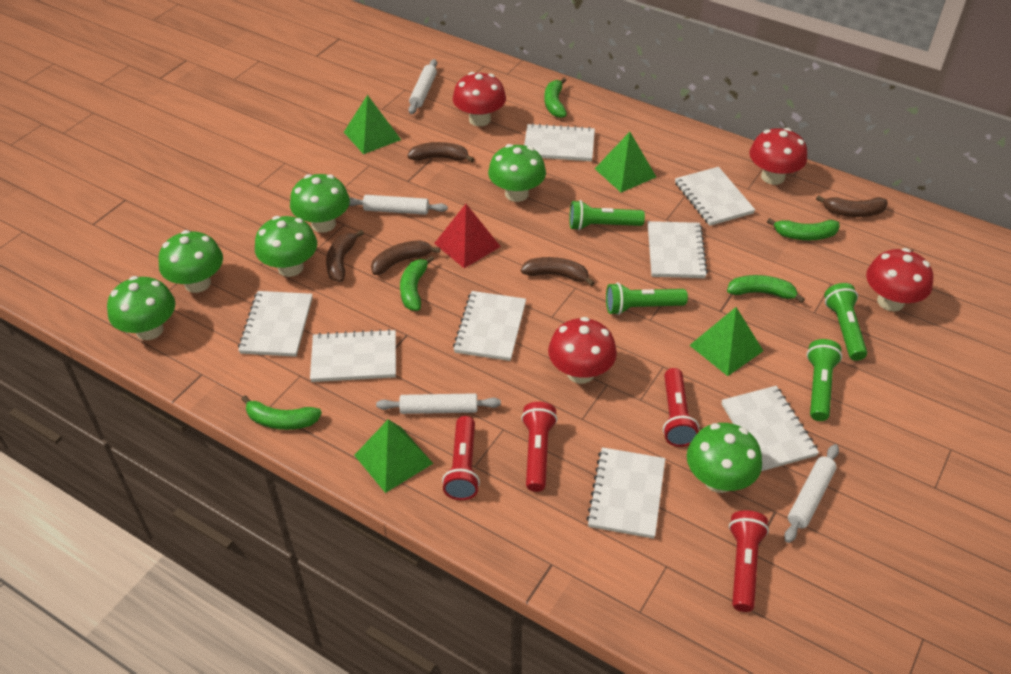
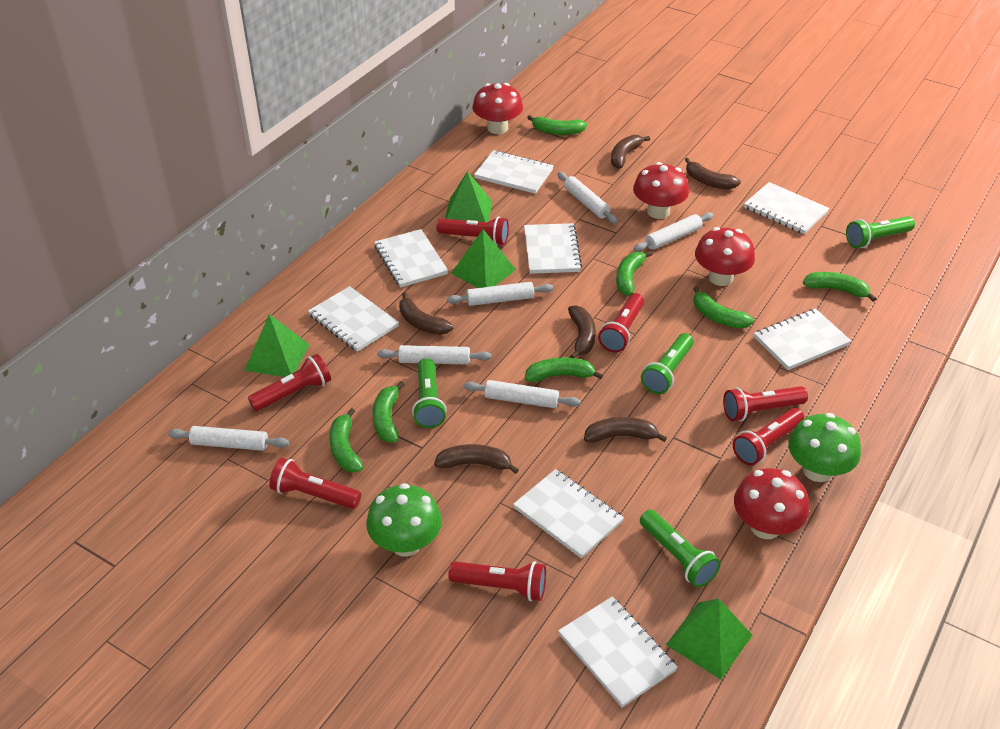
brown banana: [326,230,364,282] [371,240,440,275] [407,142,474,162] [521,257,594,286] [816,195,888,217] = 5 -> [399,292,453,335] [434,444,519,474] [568,305,596,358] [584,417,667,443] [611,135,650,169] [685,158,741,189] = 6
green banana: [242,395,322,430] [400,256,434,311] [544,78,567,118] [727,275,805,303] [767,218,840,240] = 5 -> [329,408,363,472] [372,381,405,442] [525,357,603,382] [527,115,587,135] [616,251,653,296] [693,286,754,329] [803,272,877,302] = 7
green mushroom: [107,276,175,340] [158,230,223,293] [255,216,317,277] [290,174,350,233] [488,144,546,202] [687,423,762,493] = 6 -> [366,483,442,557] [788,413,861,482] = 2
red flashlight: [442,416,480,500] [521,402,557,492] [663,368,699,447] [729,510,769,612] = 4 -> [248,354,331,411] [269,458,361,509] [437,216,509,245] [448,561,546,601] [598,293,644,352] [723,386,808,421] [733,408,804,465] = 7
red pyramid: [434,204,501,268] = 1 -> none = 0
white rolling pin: [349,195,448,215] [376,393,501,414] [409,59,437,114] [784,444,839,543] = 4 -> [168,426,289,451] [377,345,491,365] [447,282,553,306] [464,380,581,408] [557,172,618,224] [634,212,713,252] = 6

